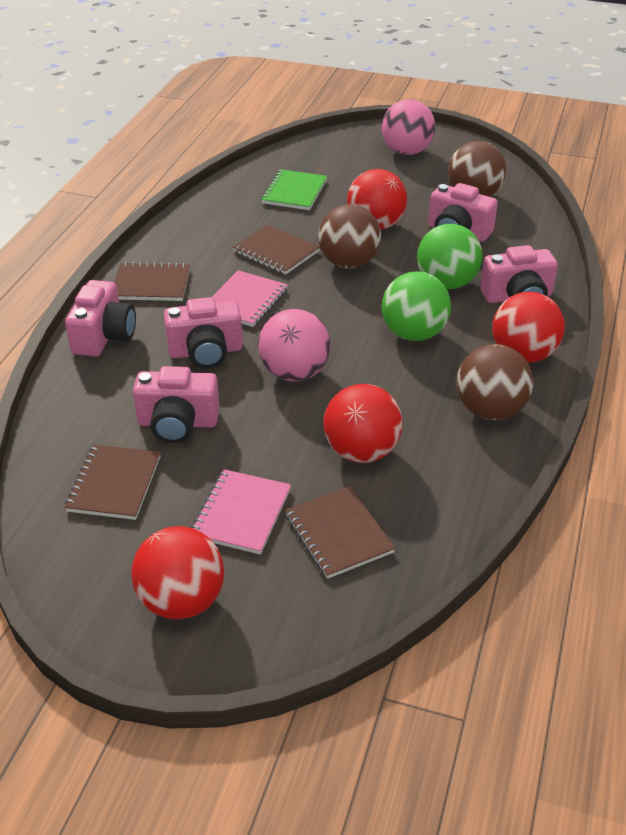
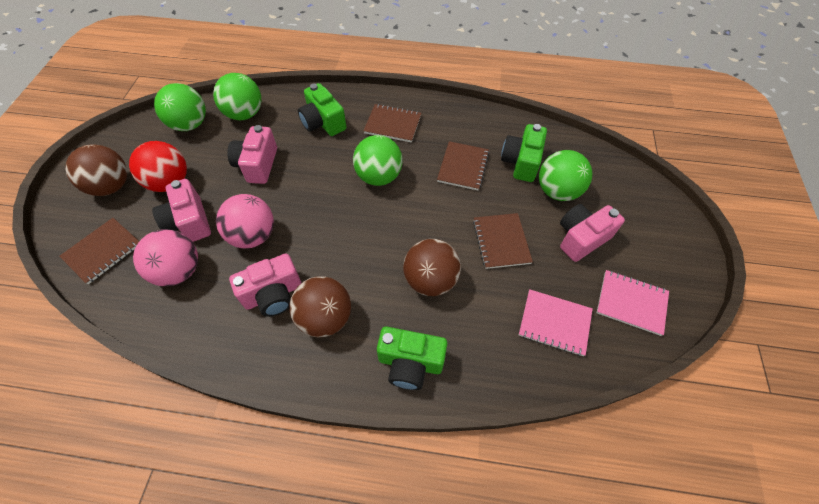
green ball: [382,271,451,341] [417,224,483,289] = 2 -> [154,83,206,131] [213,73,261,120] [353,135,403,186] [539,150,592,201] = 4
green camera: none = 0 -> [298,83,346,136] [377,326,447,390] [501,124,547,182] = 3
green notebook: [261,169,327,210] = 1 -> none = 0
pink camera: [65,280,136,357] [133,366,220,443] [164,297,243,368] [428,183,498,242] [480,245,558,303] = 5 -> [152,179,211,242] [227,125,277,184] [229,254,302,317] [560,204,625,262] = 4
red ball: [131,526,224,619] [323,384,402,463] [347,169,407,230] [492,292,565,363] = 4 -> [129,141,187,192] = 1

